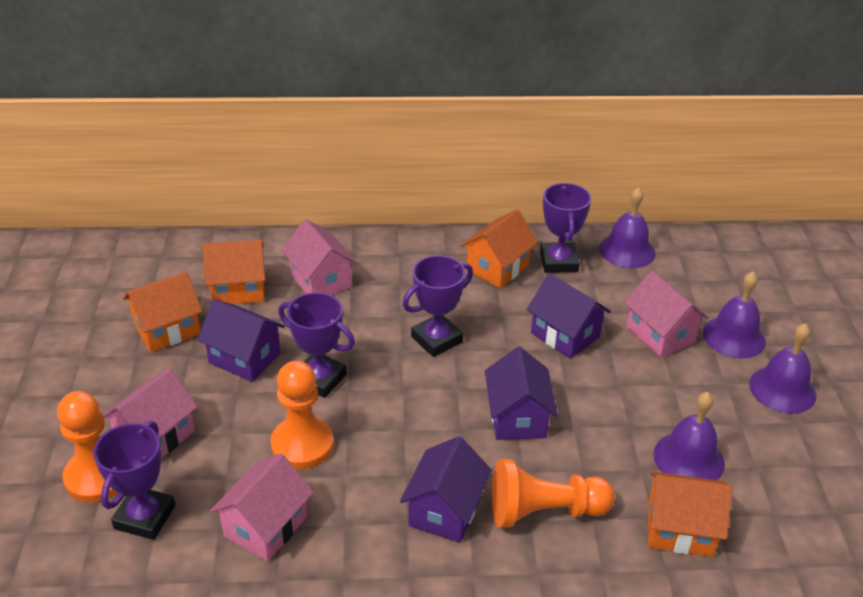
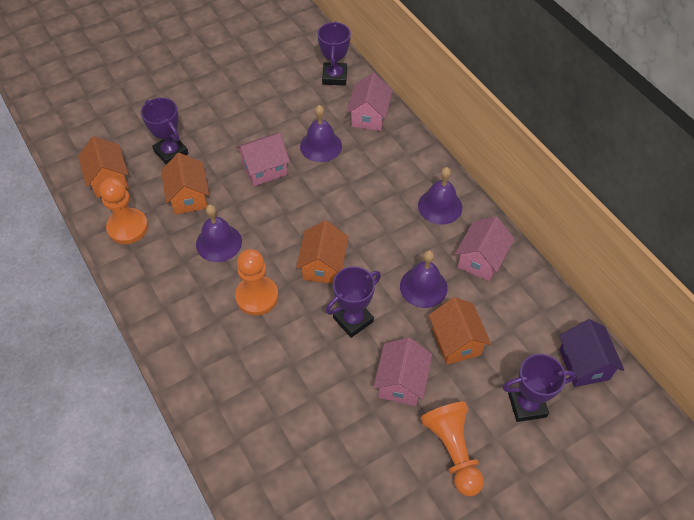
purple house: [197,299,285,382] [400,436,492,543] [485,347,558,440] [527,273,611,359] = 4 -> [559,319,624,387] = 1

